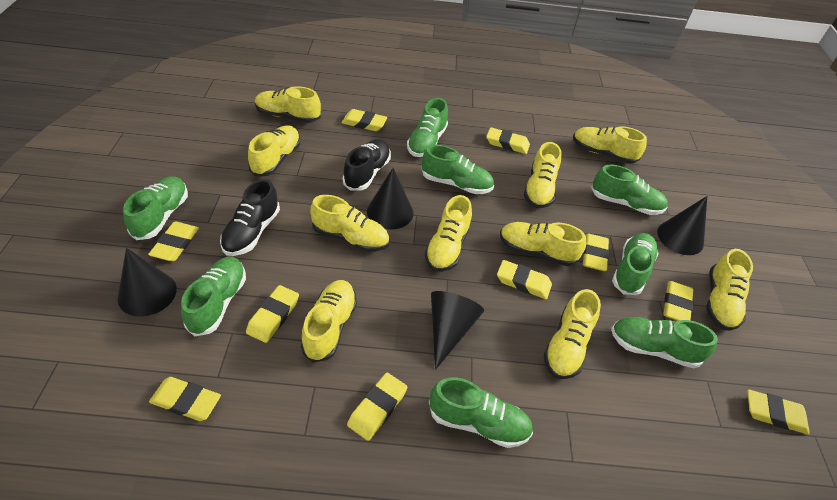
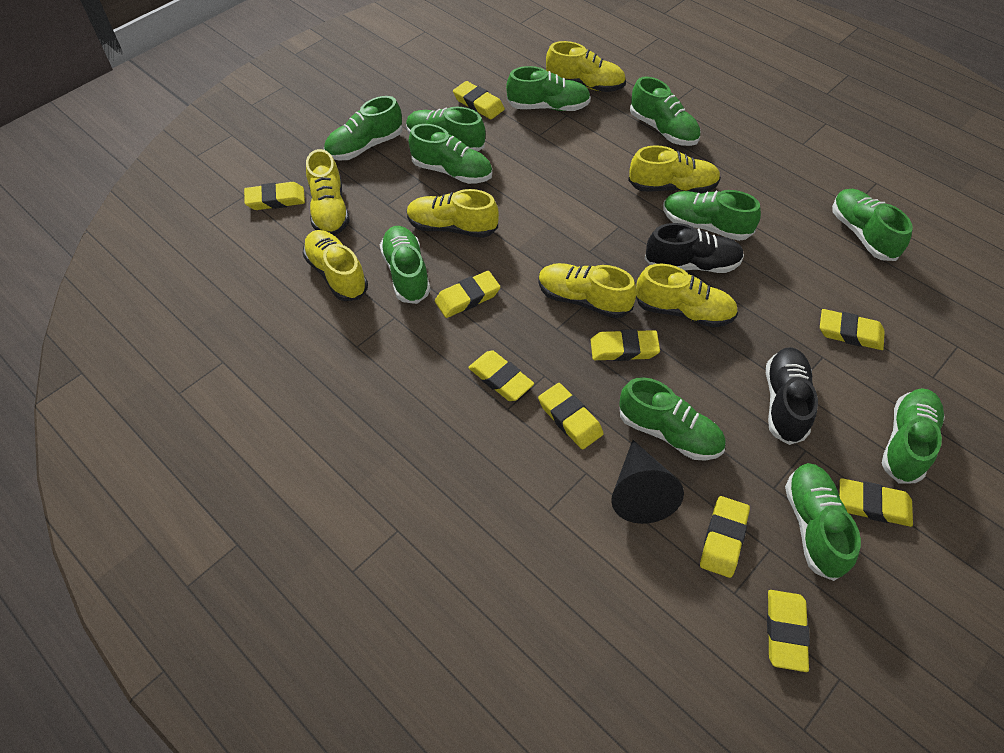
black cone: [118,248,177,316] [367,168,414,229] [431,291,484,370] [657,196,707,255] = 4 -> [611,440,684,524] = 1
green shoe: [123,176,188,240] [181,257,246,336] [407,98,448,157] [422,145,494,194] [429,377,533,448] [591,165,668,215] [611,317,718,368] [612,233,659,295] = 8 -> [324,96,402,160] [380,226,431,304] [406,107,485,151] [409,124,492,184] [506,66,591,111] [619,377,726,461] [630,77,700,146] [663,190,761,241] [785,463,861,581] [832,189,913,261] [881,388,945,483] = 11
yellow shoe: [248,125,301,176] [255,86,321,123] [301,280,357,363] [310,195,389,252] [425,195,472,272] [500,222,586,266] [524,142,562,208] [544,289,601,379] [573,126,647,164] [706,249,753,331] = 10 -> [303,230,368,301] [306,149,350,235] [407,189,499,238] [538,263,637,318] [546,41,626,92] [628,145,721,193] [636,264,738,328] = 7

